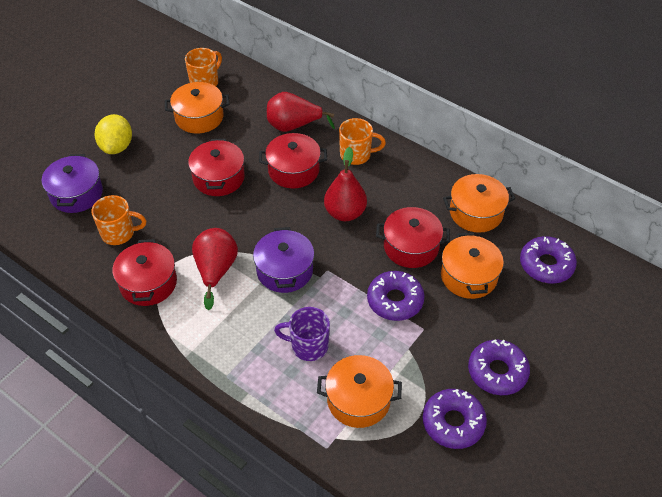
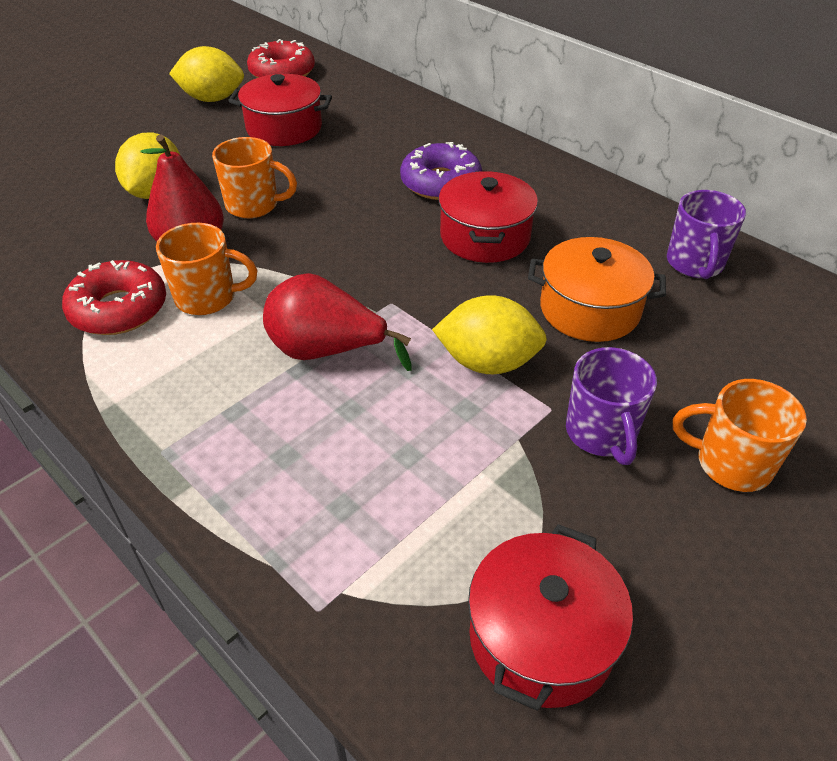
orange pot: [165,82,229,134] [317,355,402,428] [441,233,504,299] [443,174,516,233] = 4 -> [528,237,666,342] = 1
purple donut: [367,271,425,321] [423,389,487,449] [468,339,530,395] [520,236,577,284] = 4 -> [400,142,482,200] = 1
purple mug: [274,307,330,361] = 1 -> [566,347,657,465] [667,190,746,279] = 2
purple pot: [42,154,103,213] [253,227,314,293] = 2 -> none = 0
red donut: none = 0 -> [62,260,166,335] [247,39,315,78] = 2
red pear: [192,228,238,310] [267,92,335,132] [324,147,367,221] = 3 -> [140,135,224,242] [263,273,412,371] = 2
red pot: [112,239,177,306] [188,139,245,196] [259,133,327,188] [376,207,450,268] = 4 -> [228,74,332,146] [438,171,538,263] [468,524,633,711] = 3
yellow lemon: [95,114,132,154] = 1 -> [115,132,180,199] [169,46,244,102] [432,295,547,374] = 3

